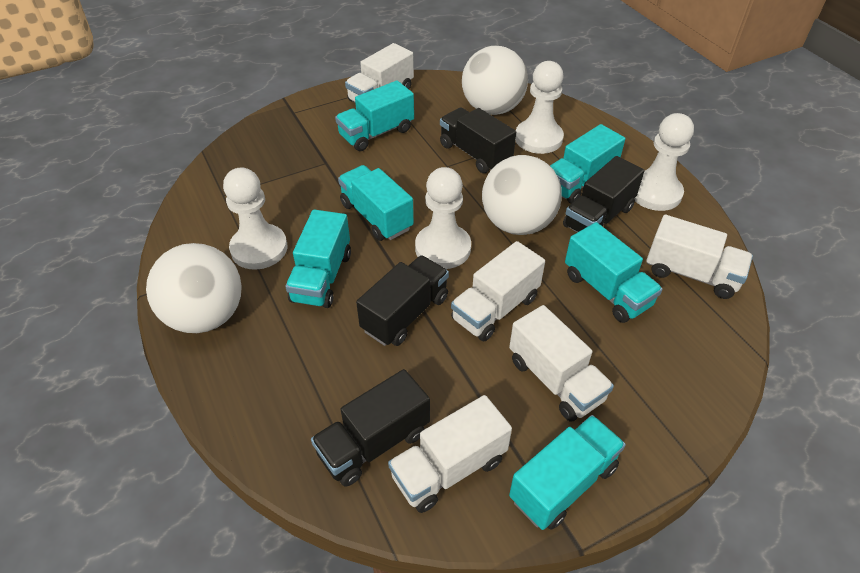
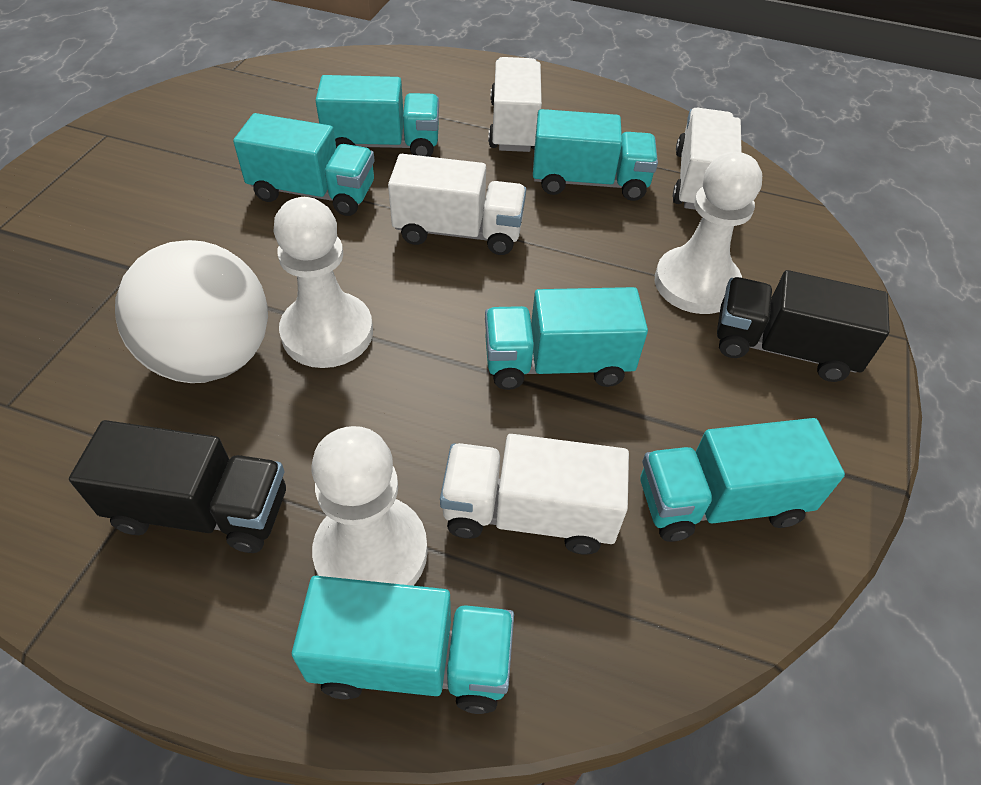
black truck: [311,369,430,486] [356,255,449,346] [440,108,516,173] [563,156,645,232] = 4 -> [69,420,286,553] [717,270,890,382] = 2
white ball: [146,243,242,333] [462,46,528,115] [482,155,562,235] = 3 -> [115,240,268,383] = 1
white pawn: [223,167,287,270] [415,167,471,269] [515,61,564,154] [634,113,694,211] = 4 -> [273,197,373,368] [312,426,428,586] [655,152,762,314] = 3
white truck: [345,43,414,102] [388,395,512,513] [451,241,545,342] [509,305,614,421] [646,215,753,299] = 5 -> [388,154,526,255] [440,434,629,555] [488,57,542,152] [673,108,742,210] = 4

